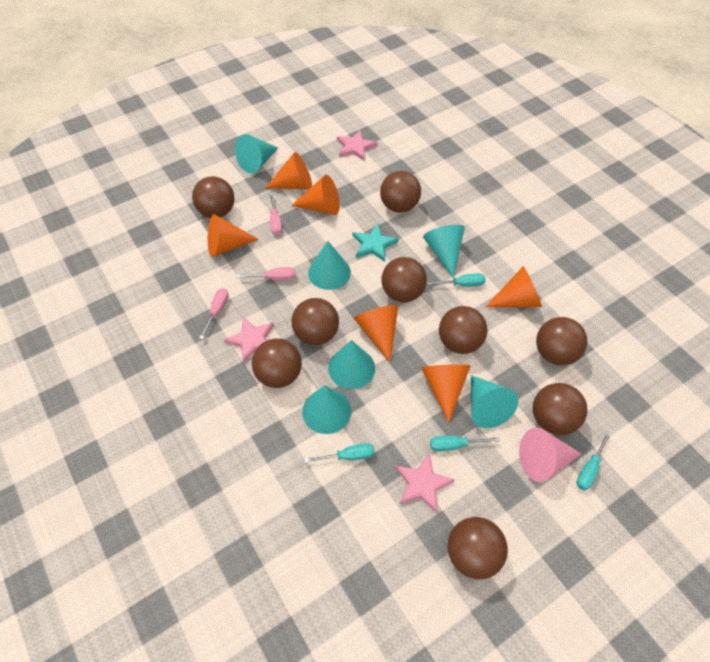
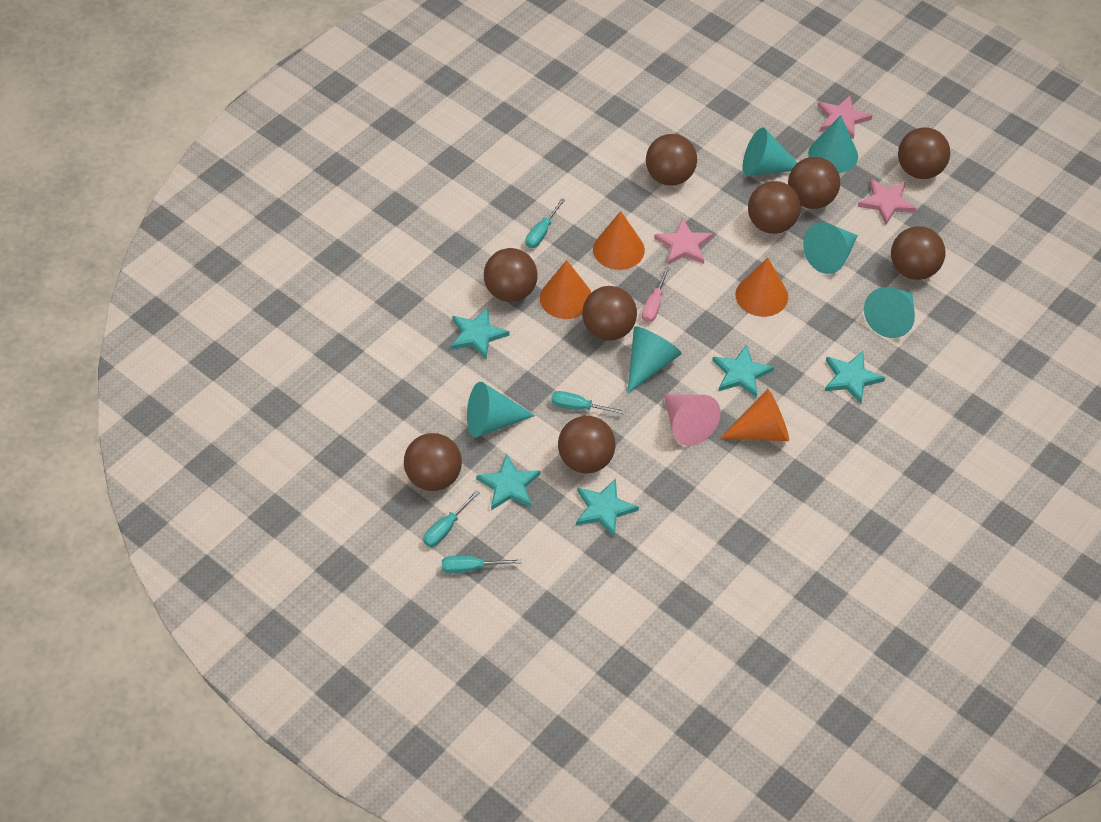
orange cone: [208,214,259,257] [265,152,312,189] [291,175,340,215] [354,305,398,362] [421,364,471,422] [485,266,542,307] = 6 -> [540,260,591,319] [593,211,645,270] [720,389,789,441] [735,258,788,317] = 4
pink screwdriver: [199,288,229,339] [237,267,295,280] [270,193,282,235] = 3 -> [642,266,670,323] = 1
turquoise star: [352,224,398,262] = 1 -> [450,308,509,359] [476,454,541,510] [576,479,639,537] [712,345,774,398] [825,351,885,404] = 5

